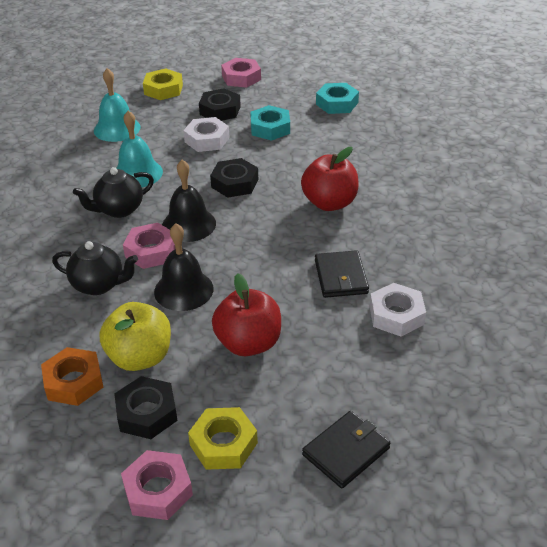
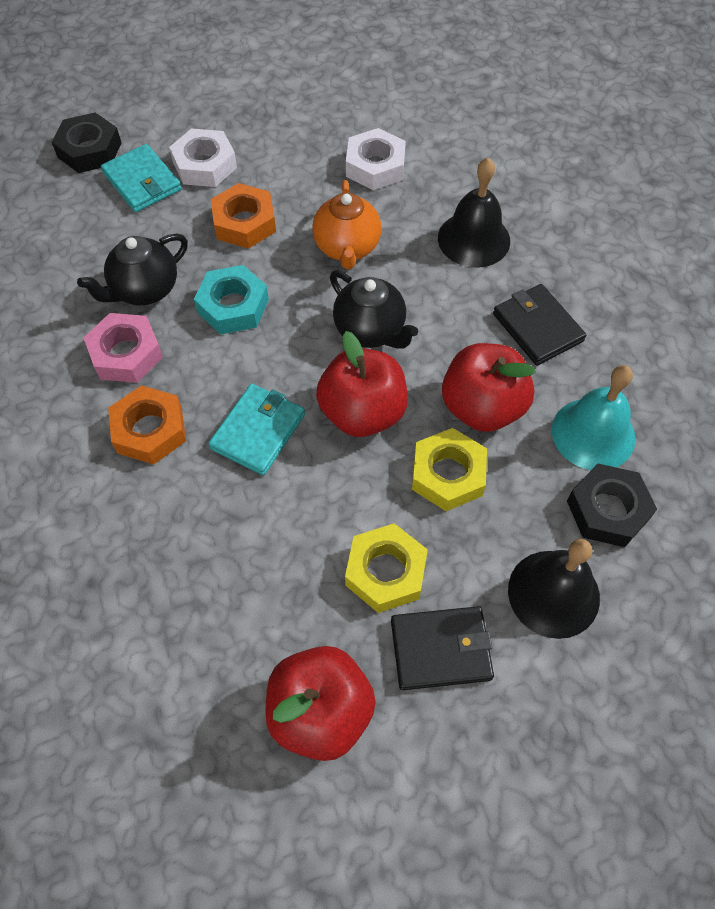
black nut: [114,376,178,439] [199,88,241,121] [210,158,258,198] = 3 -> [52,113,121,173] [567,464,657,547] = 2
orange nut: [41,347,103,406] = 1 -> [108,385,186,465] [211,183,276,249] = 2
orange teapot: none = 0 -> [312,180,381,269] = 1
pink nut: [121,450,193,520] [123,223,176,269] [221,58,261,88] = 3 -> [83,313,163,383] = 1
red apple: [212,273,281,356] [301,147,359,211] = 2 -> [265,646,376,761] [316,331,408,437] [442,343,536,432] = 3
turquoise bell: [94,68,141,142] [116,111,163,188] = 2 -> [552,365,635,470] = 1
turquoise nut: [250,105,290,141] [316,83,359,114] = 2 -> [194,265,269,335] = 1
turquoise wallet: none = 0 -> [101,144,182,212] [208,384,305,475] = 2
yellow apple: [100,302,171,371] = 1 -> none = 0

